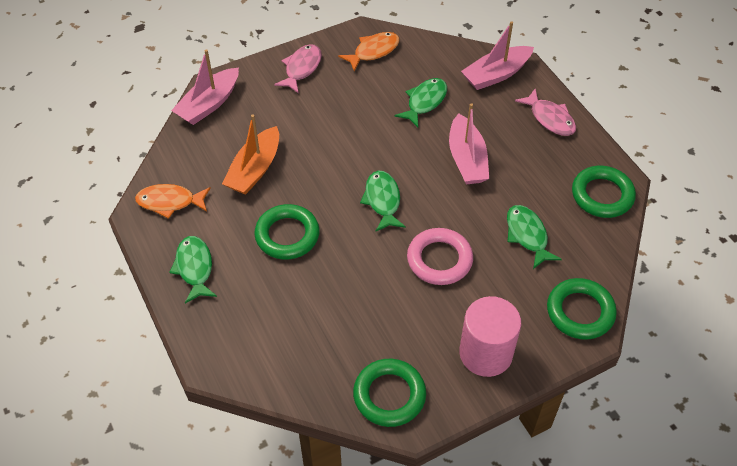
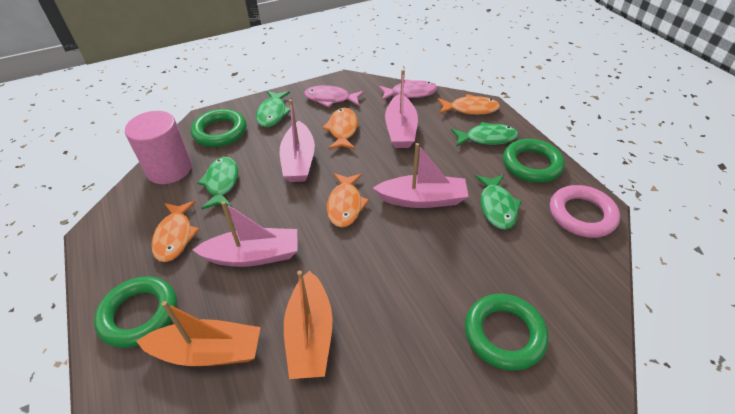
orange boat: [222,114,279,195] = 1 -> [136,301,261,366] [284,271,333,379] = 2
orange fish: [135,184,211,219] [338,32,400,71] = 2 -> [151,201,200,262] [322,108,358,150] [327,173,369,227] [438,94,500,115] = 4
pink boat: [171,49,239,125] [449,103,489,184] [461,21,534,90] = 3 -> [193,201,297,267] [280,99,315,182] [373,143,469,208] [385,70,418,148] = 4

